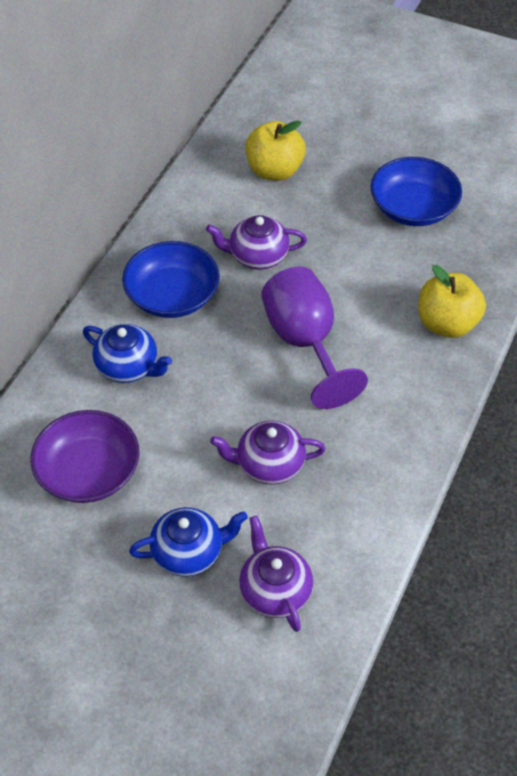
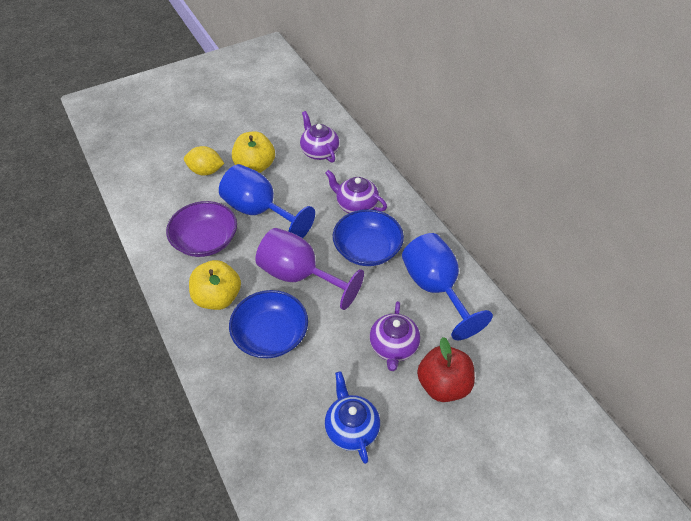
blue goblet: none = 0 -> [219,164,315,238] [402,233,493,340] = 2
blue teapot: [83,324,172,383] [129,507,248,577] = 2 -> [325,371,380,464] = 1
red apple: none = 0 -> [417,337,475,402] = 1
yellow lemon: none = 0 -> [184,146,225,176] = 1

